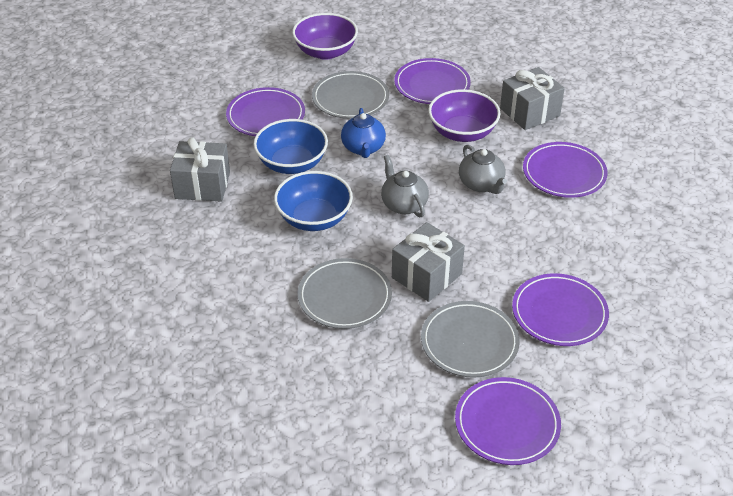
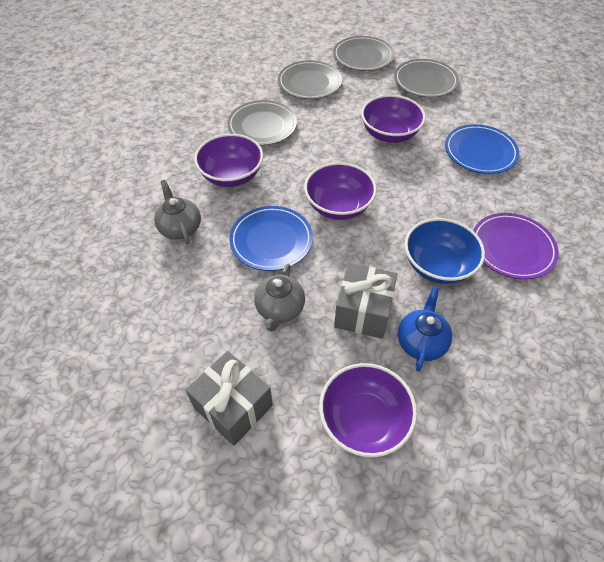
blue bowl: [253,119,328,174] [274,171,353,231] = 2 -> [405,218,485,284] = 1
blue plate: none = 0 -> [229,206,313,271] [445,124,519,174] = 2
grey gift: [170,137,230,202] [392,222,465,302] [500,67,565,130] = 3 -> [186,351,273,446] [334,263,397,339] = 2
grey plate: [298,258,392,329] [312,71,389,119] [421,301,520,378] = 3 -> [227,100,297,146] [278,60,342,99] [333,36,394,71] [394,59,459,98] = 4
purple bowl: [292,13,358,60] [428,89,501,142] = 2 -> [194,134,263,187] [304,162,377,220] [319,363,417,457] [361,95,426,143] = 4
purple plate: [226,87,305,136] [394,58,471,104] [455,377,561,465] [512,273,609,346] [523,142,607,198] = 5 -> [473,213,559,279] = 1

